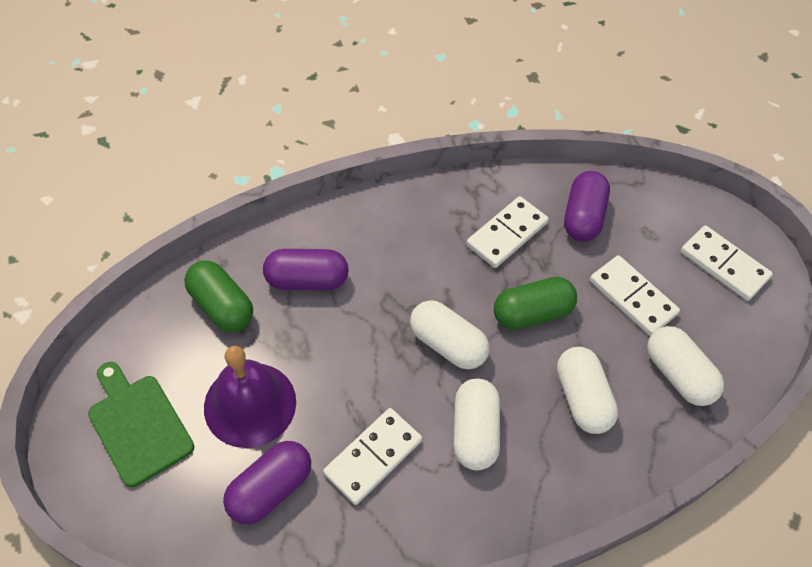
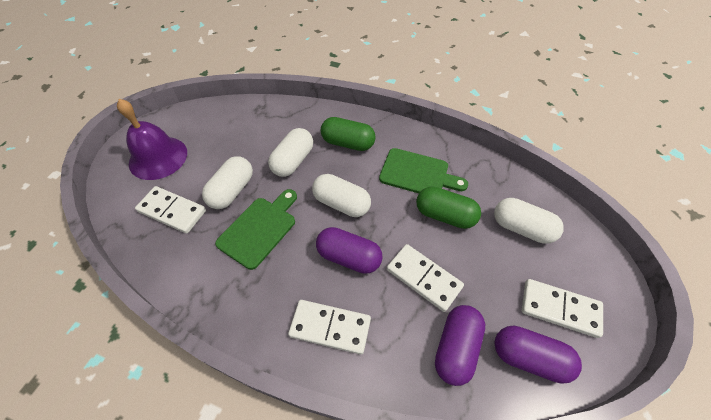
green cutting board: [88,362,194,487] = 1 -> [215,189,297,270] [379,148,468,193] = 2

